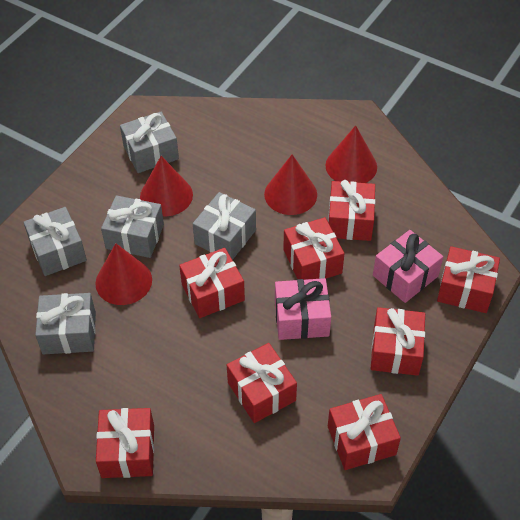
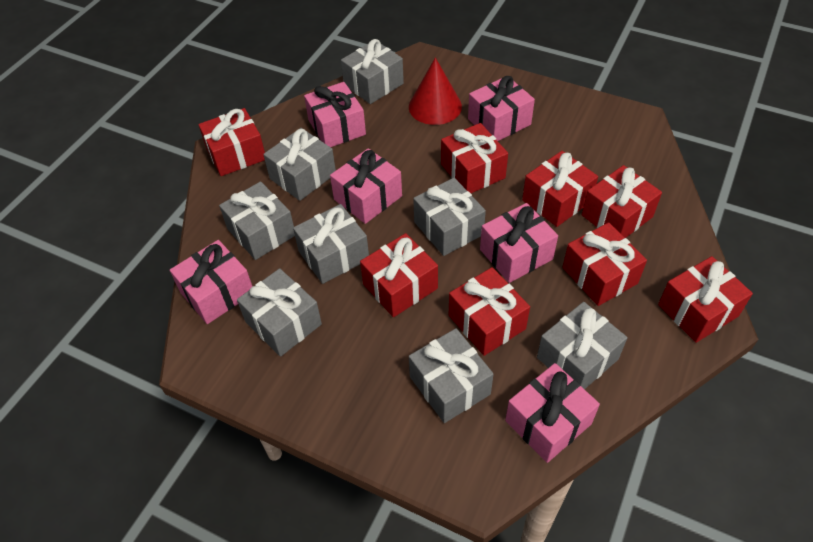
grey gift: [23,207,87,276] [35,293,96,354] [101,195,164,258] [120,112,179,173] [193,192,256,260] = 5 -> [219,181,295,260] [237,268,322,357] [263,128,336,201] [293,204,369,284] [341,39,404,104] [409,328,494,423] [413,178,486,256] [537,302,627,389] = 8
pink gift: [275,278,331,340] [373,230,443,303] = 2 -> [170,240,253,324] [304,82,366,147] [330,148,402,224] [468,76,535,141] [480,203,558,283] [505,363,600,463] = 6
red cone: [95,243,152,305] [140,156,193,216] [264,155,317,215] [325,125,377,183] = 4 -> [409,57,462,125] = 1

